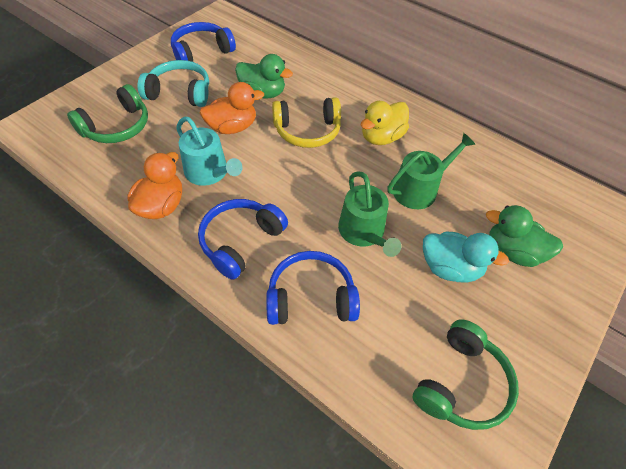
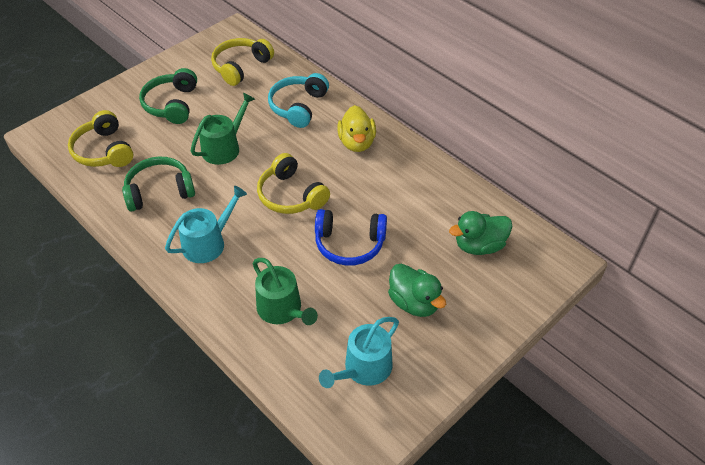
blue headphones: [171,22,236,62] [198,199,288,280] [266,251,360,325] = 3 -> [315,209,387,266] = 1
orange duck: [128,152,182,219] [200,82,264,134] = 2 -> none = 0
turquoise duck: [423,232,509,283] = 1 -> none = 0
turquoise watering can: [176,117,243,186] = 1 -> [165,186,247,263] [319,317,399,388] = 2
yellow headphones: [272,97,341,148] = 1 -> [68,110,134,167] [211,38,274,86] [257,153,330,214] = 3

